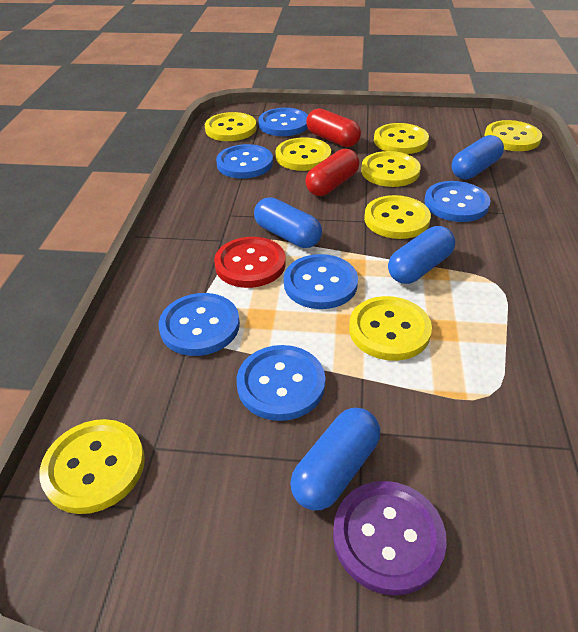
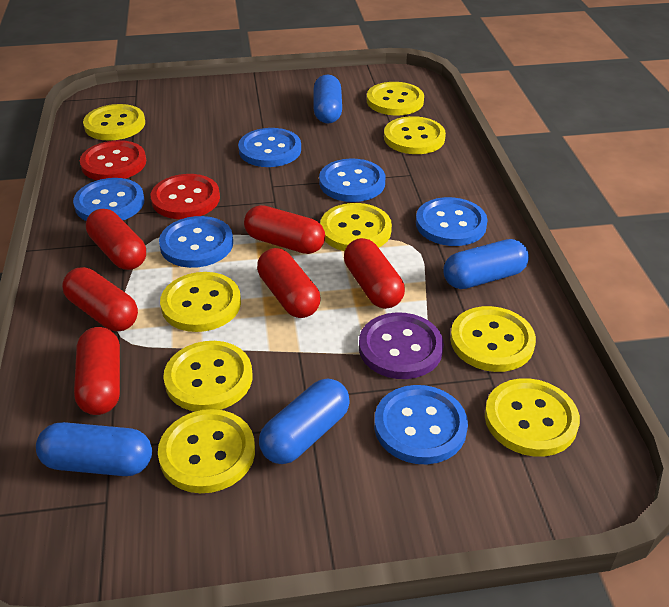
red button: [214,237,286,288] = 1 -> [80,140,146,180] [151,174,220,219] = 2
red capsule: [305,149,359,196] [306,108,361,147] = 2 -> [62,267,138,331] [74,327,120,415] [86,209,146,270] [244,205,325,254] [257,248,320,318] [344,238,405,309] = 6
yellow button: [39,419,145,514] [205,112,257,141] [276,137,331,171] [349,296,432,361] [361,151,421,187] [364,195,431,239] [374,123,429,154] [485,120,542,151] = 8 -> [83,104,145,141] [158,409,255,493] [160,272,241,332] [163,341,252,412] [320,203,392,251] [367,82,424,115] [384,116,446,154] [450,306,536,372] [485,378,580,457] = 9

